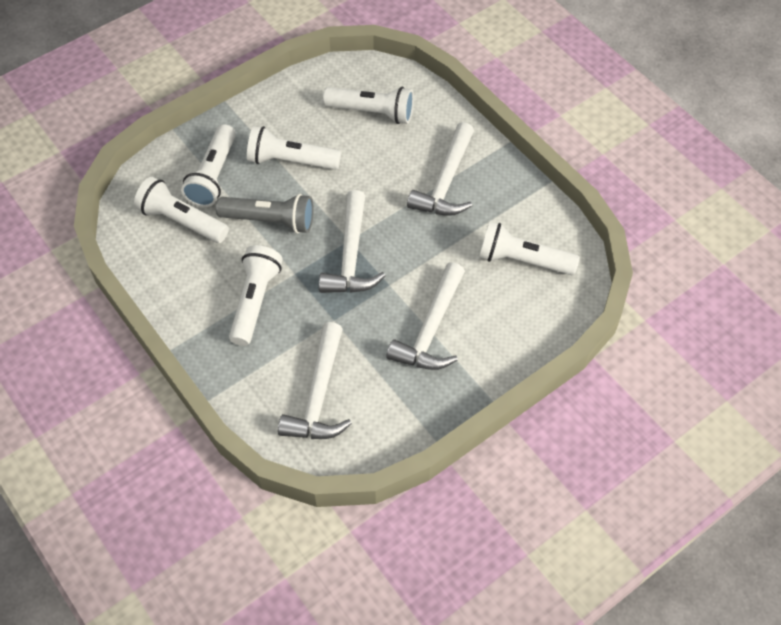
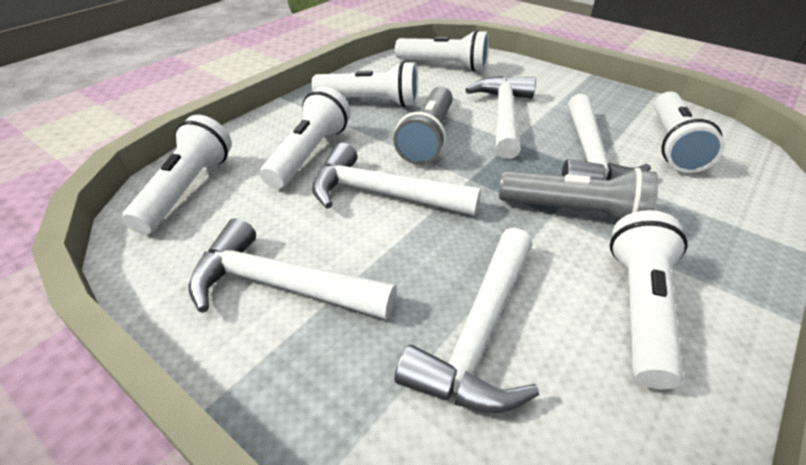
grey flashlight: [216,194,314,234] = 1 -> [394,86,453,165] [499,168,658,222] = 2
white hammer: [278,322,352,439] [319,190,385,293] [386,262,465,370] [407,122,474,216] = 4 -> [188,218,397,320] [312,143,481,216] [395,228,539,413] [465,76,536,159] [562,94,651,180] = 5

